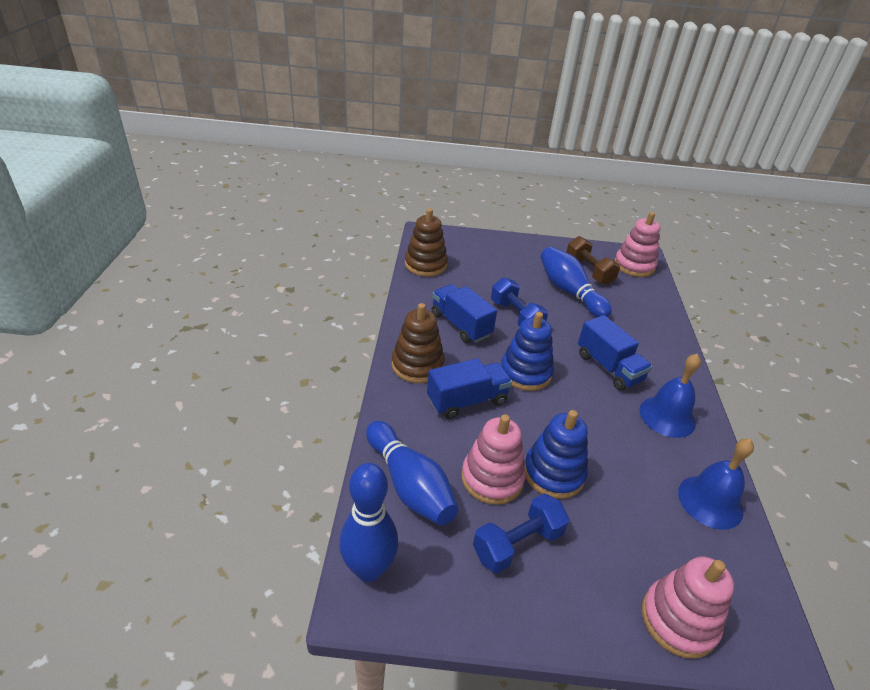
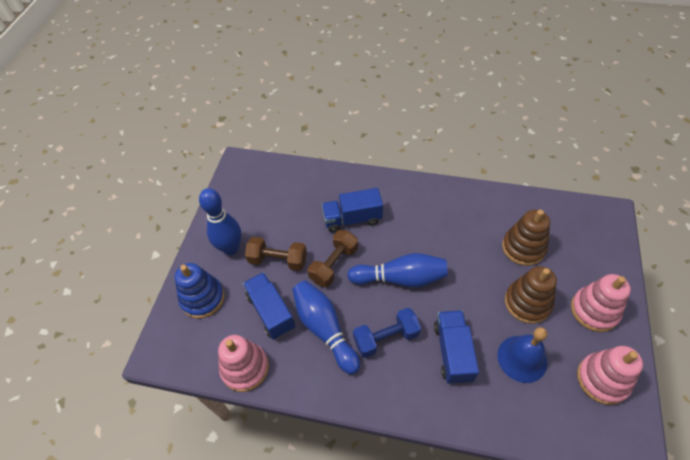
blue bell: [639,354,701,438] [678,439,754,530] = 2 -> [497,327,547,383] = 1
blue dumbbell: [473,493,570,573] [491,277,548,327] = 2 -> [353,308,421,358] = 1
blue stacking toy: [501,312,554,391] [525,410,588,499] = 2 -> [175,263,224,319] = 1
brown dumbbell: [566,236,620,285] = 1 -> [245,237,307,271] [308,230,358,287] = 2

